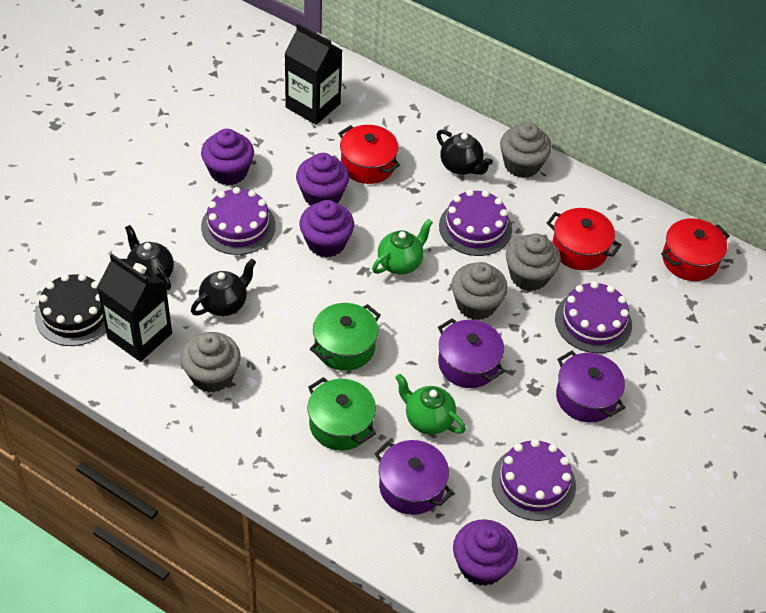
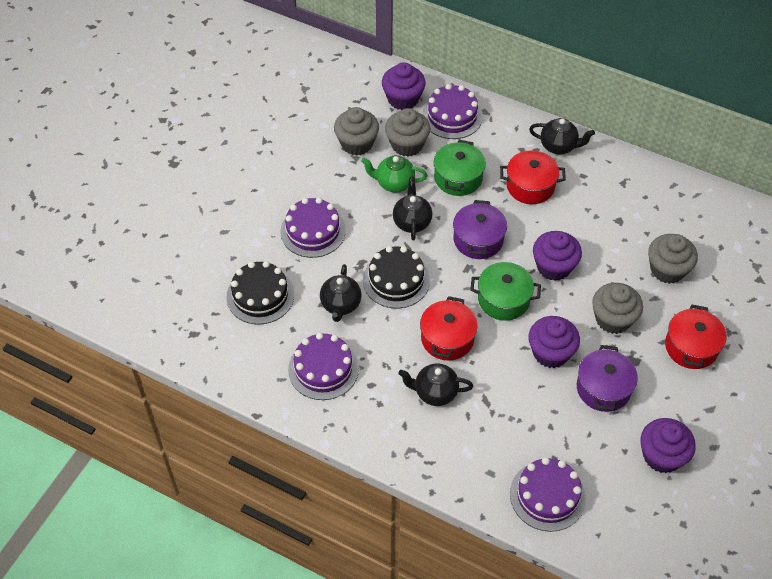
black cake: [35,274,106,346] = 1 -> [226,261,294,324] [363,246,430,308] = 2
black carton: [97,254,172,362] [284,23,342,125] = 2 -> none = 0
black teapot: [125,225,174,290] [191,259,256,316] [437,129,493,175] = 3 -> [320,264,361,322] [393,177,432,240] [398,363,473,406] [529,118,595,154] = 4
green teapot: [372,219,433,275] [395,374,466,435] = 2 -> [361,155,427,192] = 1
purple pot: [374,440,453,515] [438,318,505,388] [556,351,625,423] = 3 -> [453,200,507,259] [577,345,638,412] = 2

